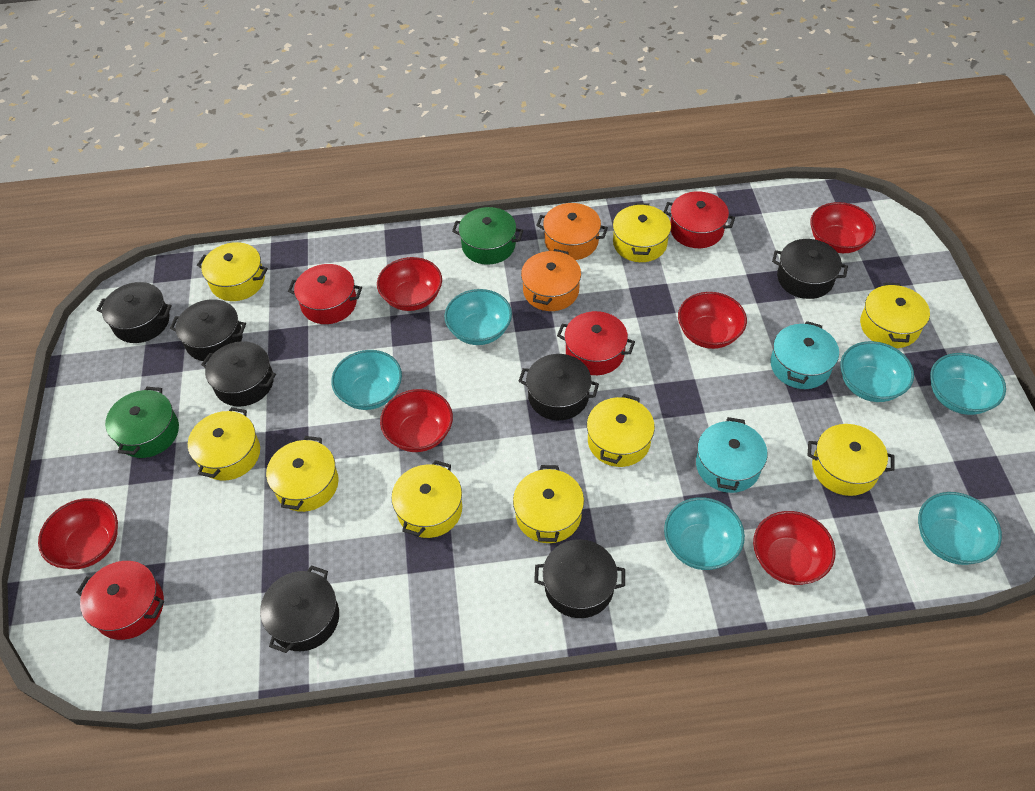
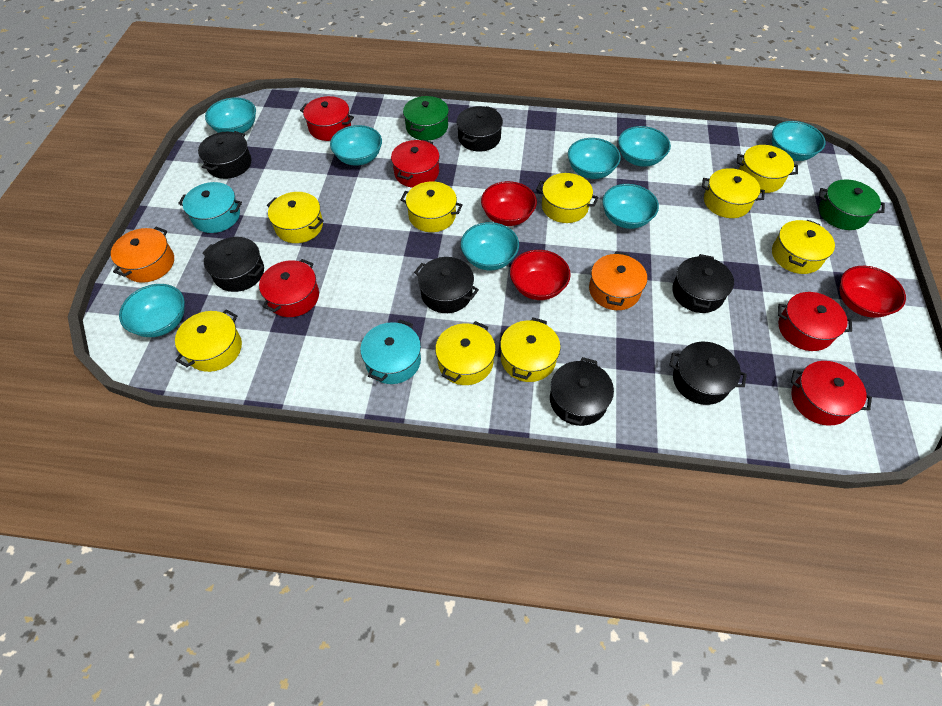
red bowl: [38,498,118,569] [377,257,442,311] [380,389,453,452] [678,292,747,349] [753,511,836,585] [810,202,876,253] = 6 -> [481,181,537,226] [510,250,571,300] [839,266,906,318] = 3
red pot: [76,561,164,640] [288,264,362,324] [557,311,635,375] [664,191,735,248] = 4 -> [259,259,319,317] [300,96,354,141] [391,139,440,188] [778,292,852,351] [791,361,872,426] = 5
turquoise bowl: [331,350,402,410] [444,289,512,345] [664,497,745,570] [840,341,914,402] [918,492,1002,565] [930,353,1006,415] = 6 -> [119,284,185,337] [205,97,256,133] [330,125,382,166] [461,222,519,270] [568,138,621,179] [602,184,659,229] [618,126,671,167] [772,121,825,161] = 8

